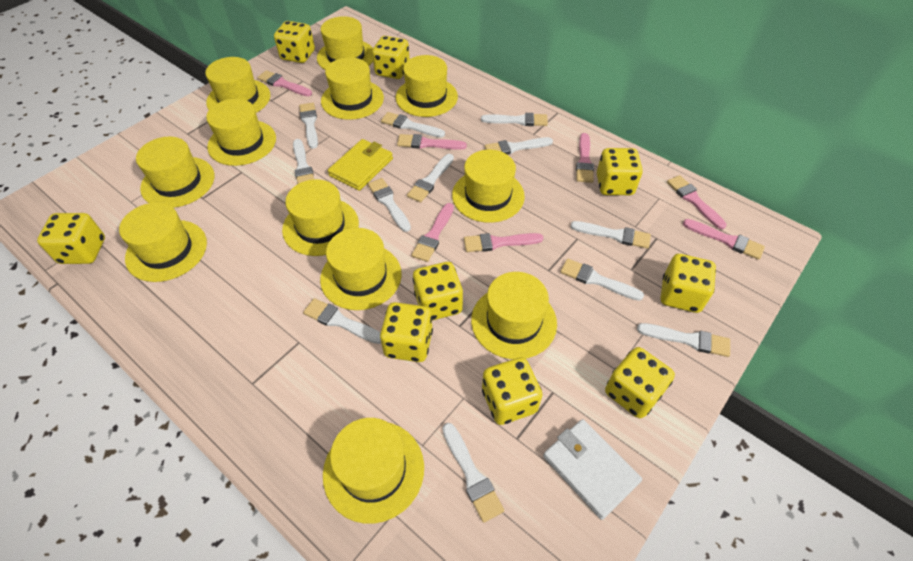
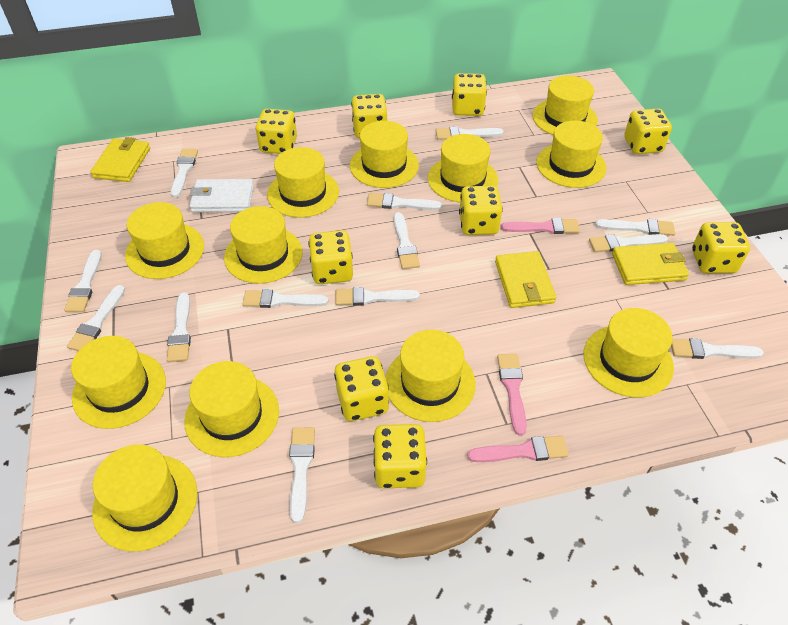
pink brush: [257,70,312,96] [397,134,467,150] [412,203,454,262] [464,233,543,252] [576,133,594,183] [667,175,727,229] [683,219,765,260] = 7 -> [467,436,569,462] [497,354,527,435] [501,218,580,234] = 3
white brush: [293,139,314,184] [299,103,318,149] [303,298,381,344] [368,178,411,232] [381,112,445,138] [407,154,454,203] [443,423,504,523] [481,113,548,126] [485,137,553,155] [560,259,644,301] [571,221,651,249] [637,323,730,357] = 12 -> [64,250,102,312] [67,285,125,351] [167,292,191,362] [170,149,198,198] [243,289,328,308] [289,427,315,523] [335,287,420,306] [367,193,442,210] [394,212,420,269] [436,126,504,140] [589,234,668,252] [595,219,675,236] [671,338,764,359] = 13
yellow wallet: [328,139,393,191] = 1 -> [90,137,150,182] [495,251,556,308] [612,243,689,285] = 3

